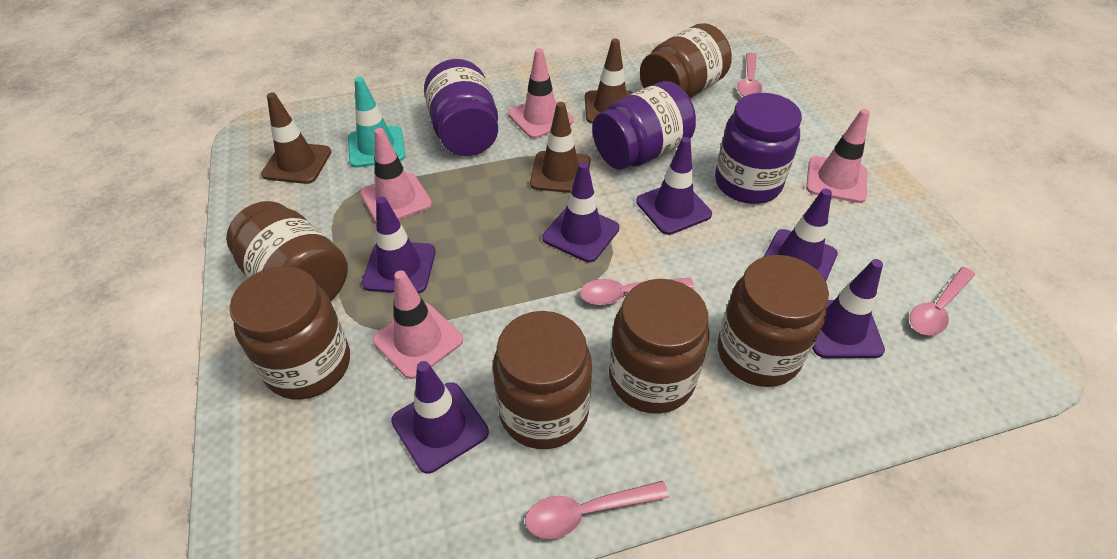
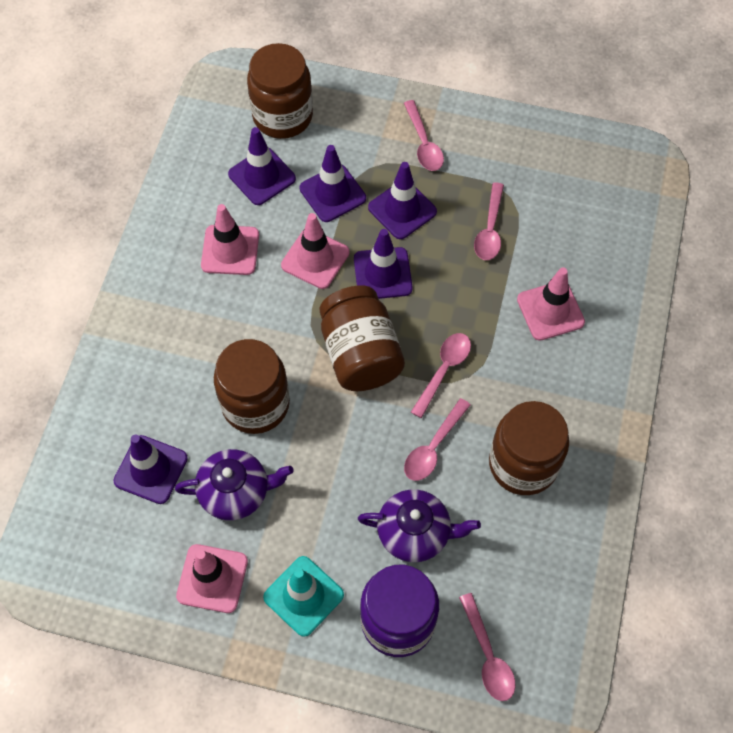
brown jar: [226,201,348,301] [229,266,350,400] [493,311,592,449] [609,279,710,414] [640,23,732,98] [717,255,829,387] = 6 -> [214,339,290,434] [247,43,313,139] [319,286,405,391] [489,401,569,495] = 4
brown traffic cone: [261,93,331,184] [530,102,590,193] [585,38,633,124] = 3 -> none = 0
pink spoon: [525,481,669,539] [580,278,694,305] [737,53,762,97] [910,267,975,336] = 4 -> [404,100,444,171] [404,398,470,481] [411,333,471,418] [459,593,515,701] [474,182,504,260] = 5
purple jar: [424,59,498,156] [592,81,696,170] [715,93,802,204] = 3 -> [360,565,439,657] = 1
purple teapot: none = 0 -> [175,449,294,520] [358,490,481,562] = 2
purple traffic cone: [362,196,436,293] [391,361,489,474] [542,162,619,262] [636,137,712,235] [764,189,838,282] [812,259,885,358] = 6 -> [113,435,188,504] [228,127,296,205] [300,145,366,222] [354,229,413,299] [368,162,437,239] = 5

